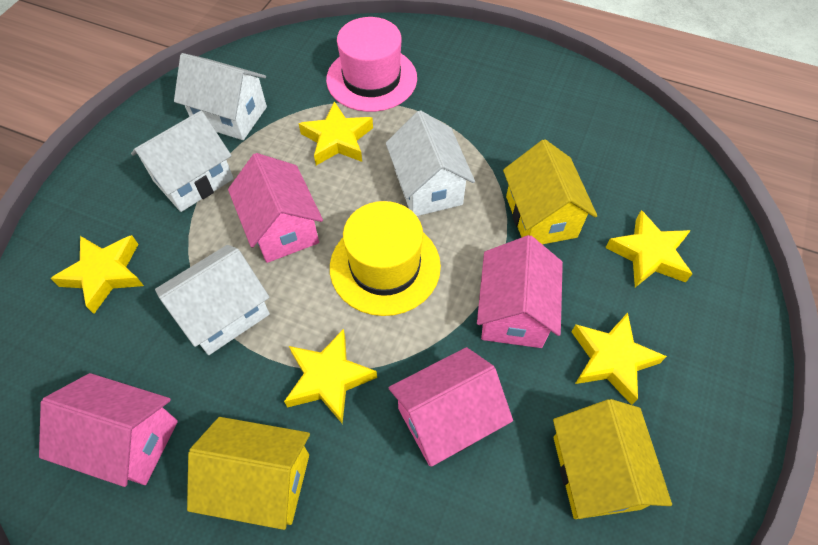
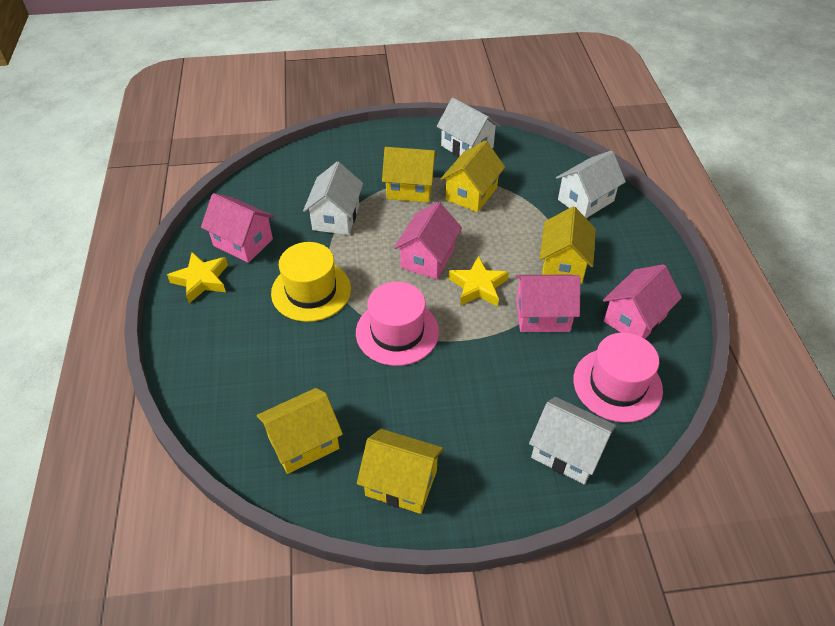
pink hat: [326,17,417,112] = 1 -> [356,282,439,366] [573,332,663,422] = 2
yellow house: [187,417,310,530] [503,139,597,244] [553,399,672,519] = 3 -> [257,388,343,474] [357,429,444,514] [382,147,437,203] [441,140,505,212] [540,206,596,284] = 5
yellow star: [50,235,144,314] [284,329,377,423] [299,101,373,165] [572,312,667,405] [605,210,692,287] = 5 -> [167,252,228,303] [449,256,509,306] = 2

